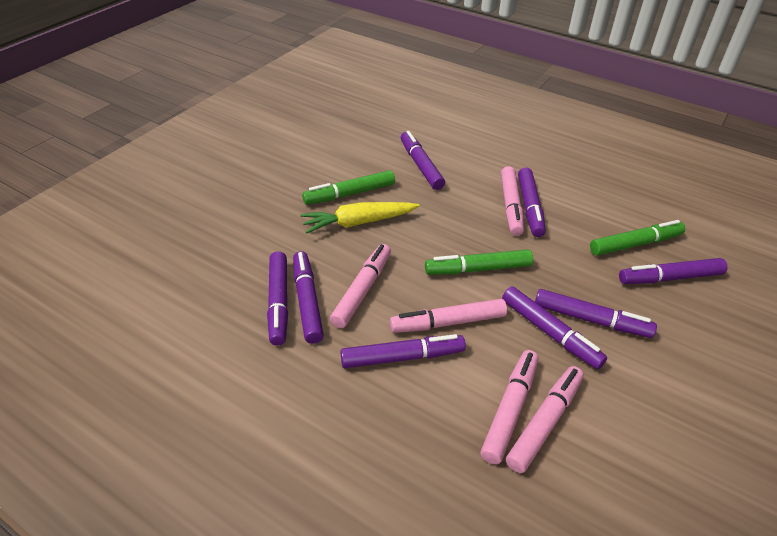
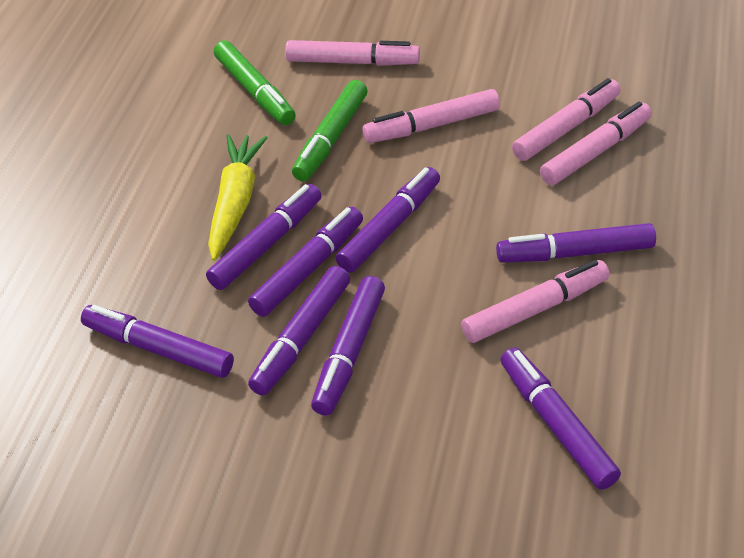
green marker: [302,170,395,205] [425,249,533,275] [590,220,685,256] = 3 -> [214,40,296,125] [292,80,368,181] = 2

